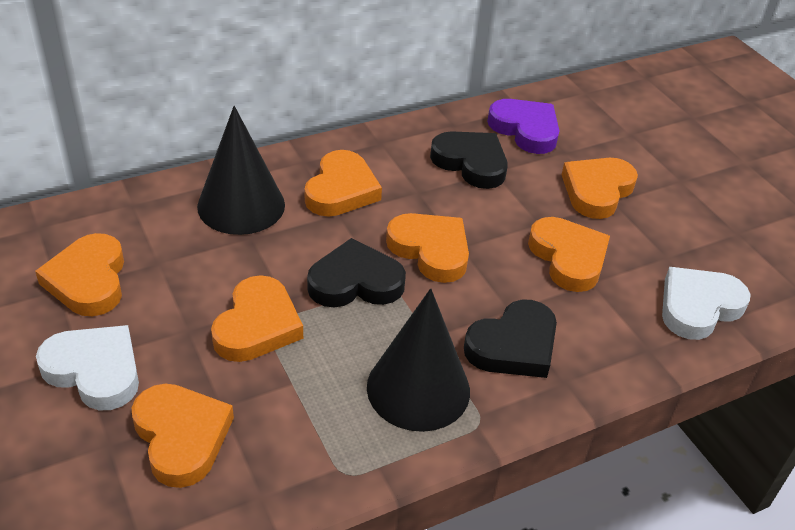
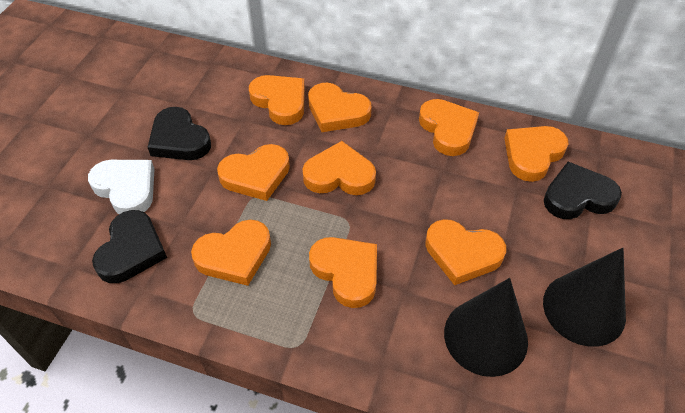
orange heart: [35,233,124,316] [132,384,234,488] [211,275,303,362] [305,150,382,216] [386,213,469,283] [528,217,610,292] [561,158,638,219] = 7 -> [191,220,271,286] [217,144,290,201] [249,75,305,125] [303,141,376,195] [308,83,372,132] [309,237,377,308] [419,99,479,156] [425,219,506,285] [504,126,568,182] = 9
purple heart: [487,99,559,154] = 1 -> none = 0
white heart: [36,325,139,410] [662,267,751,340] = 2 -> [88,160,155,214] = 1

